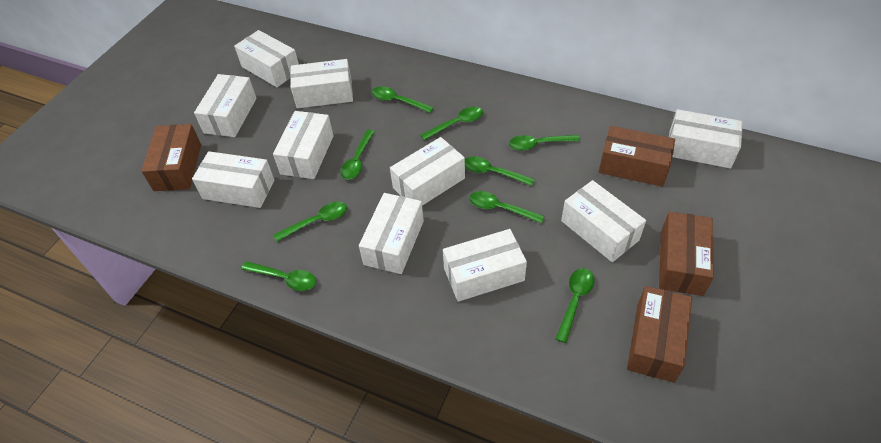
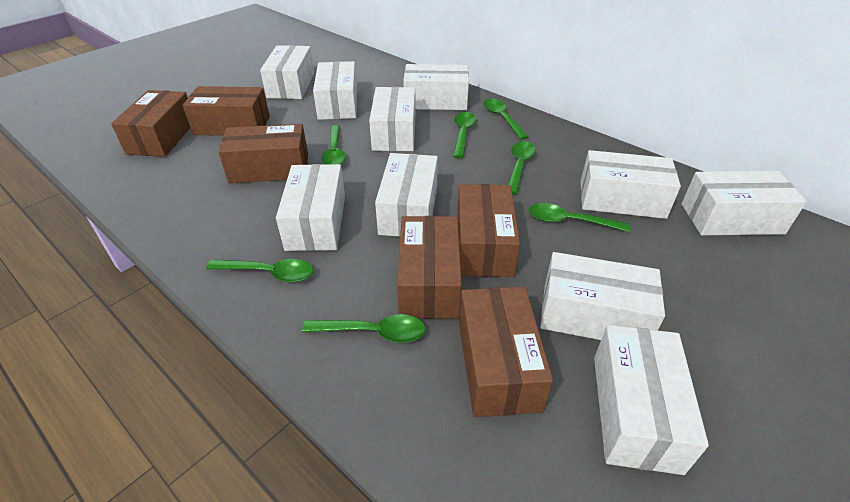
brown box: [141,124,201,191] [599,126,675,187] [627,286,692,383] [659,211,714,296] = 4 -> [111,90,190,157] [183,86,270,136] [218,124,308,183] [397,216,462,319] [457,184,520,277] [459,286,553,417] = 6
green spoon: [241,261,316,291] [273,202,347,242] [341,130,375,180] [372,86,434,113] [420,107,483,140] [465,156,535,186] [469,191,544,223] [509,135,580,151] [556,268,594,343] = 9 -> [206,259,314,282] [302,314,426,343] [321,125,346,165] [453,112,476,158] [483,99,529,140] [508,141,536,195] [528,203,630,232] = 7

